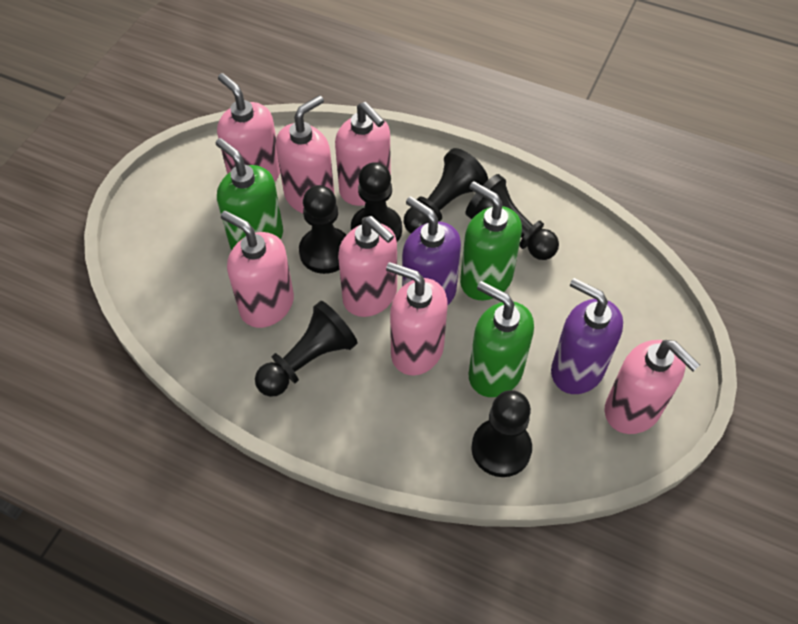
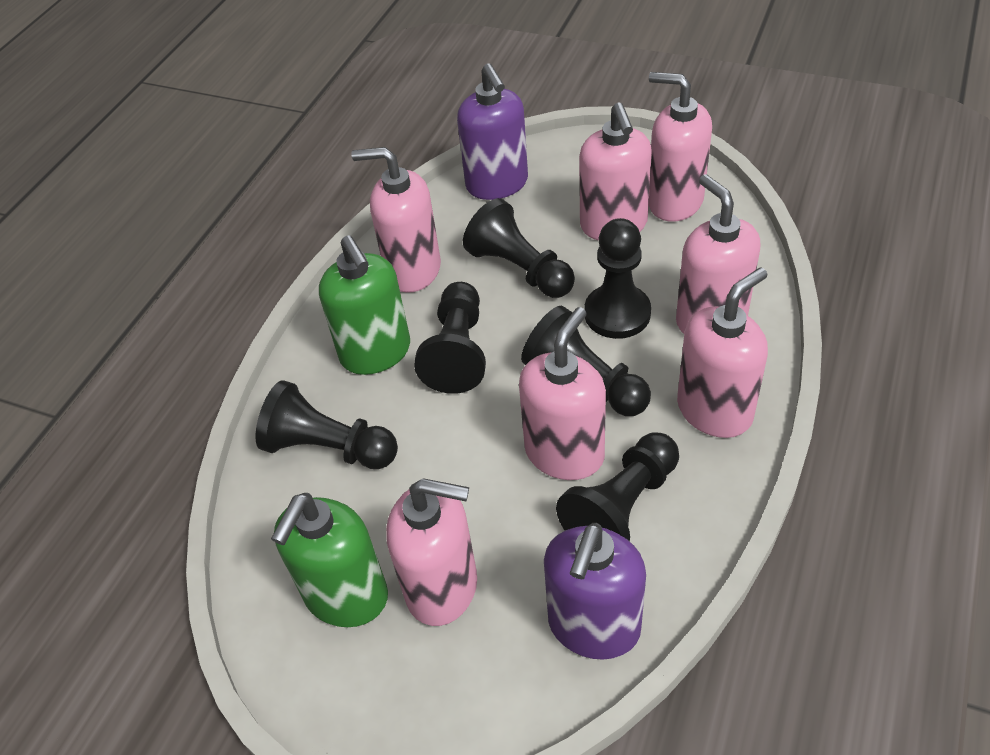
green soap dispenser: [216,138,283,250] [460,182,522,300] [468,281,534,397] = 3 -> [271,493,388,627] [319,235,410,375] = 2

